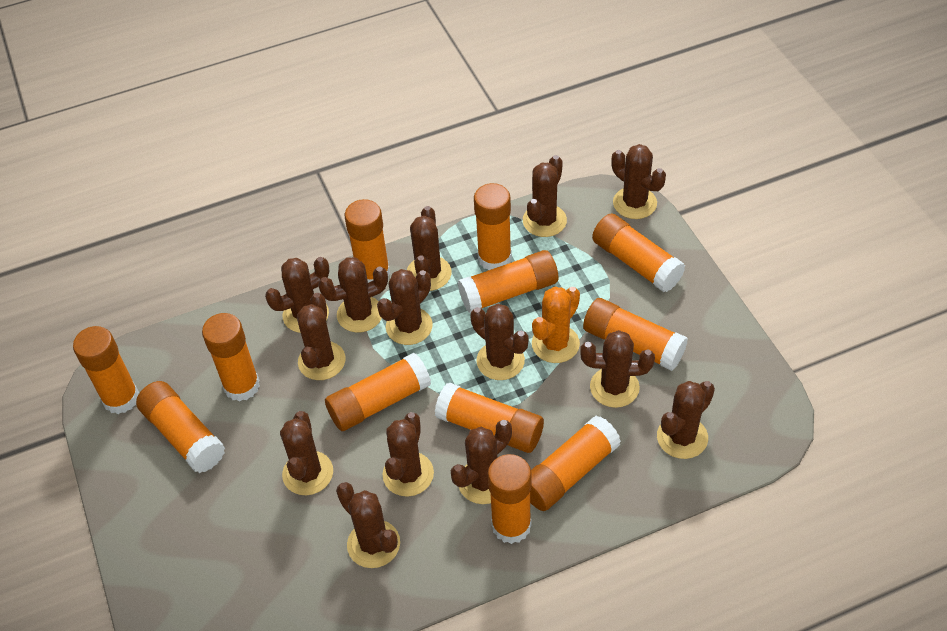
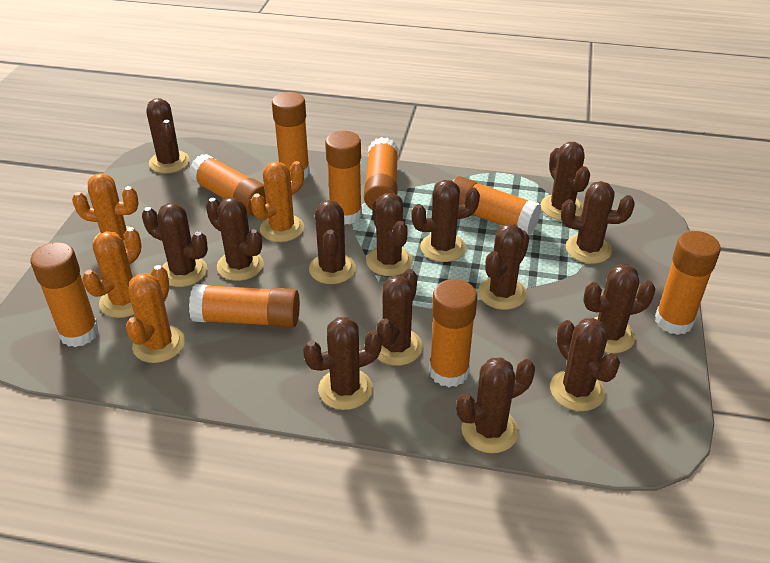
orange cactus: [532,287,580,363] = 1 -> [72,173,139,248] [82,227,141,318] [126,265,185,363] [251,161,304,242] = 4
orange glue stick: [73,326,139,414] [136,381,225,473] [202,313,260,401] [325,353,431,431] [345,199,390,283] [434,382,544,453] [458,250,558,313] [474,183,512,270] [488,454,532,544] [530,416,621,511] [583,298,688,371] [592,214,685,292] = 12 -> [31,242,99,347] [189,154,266,216] [189,284,300,328] [272,92,310,179] [325,131,362,225] [364,137,398,210] [429,279,477,387] [453,176,541,235] [655,231,721,335] = 9

